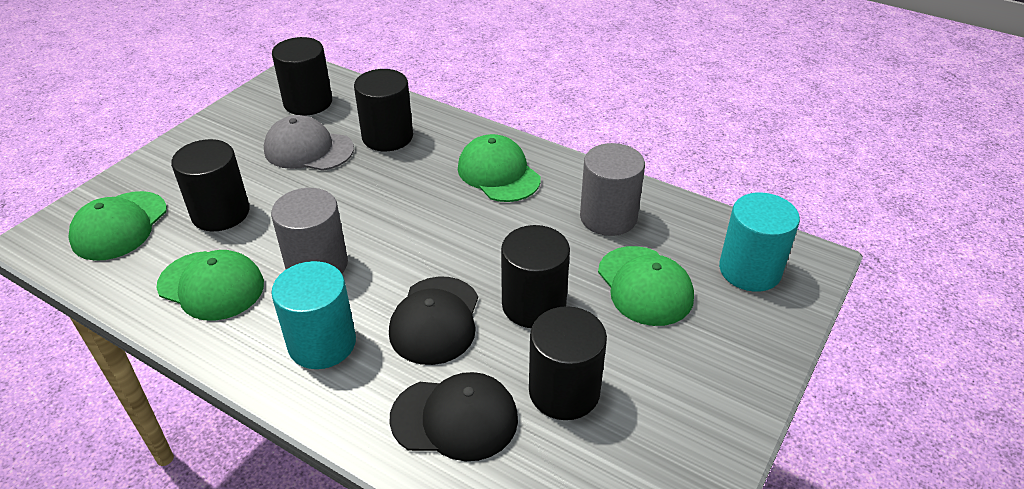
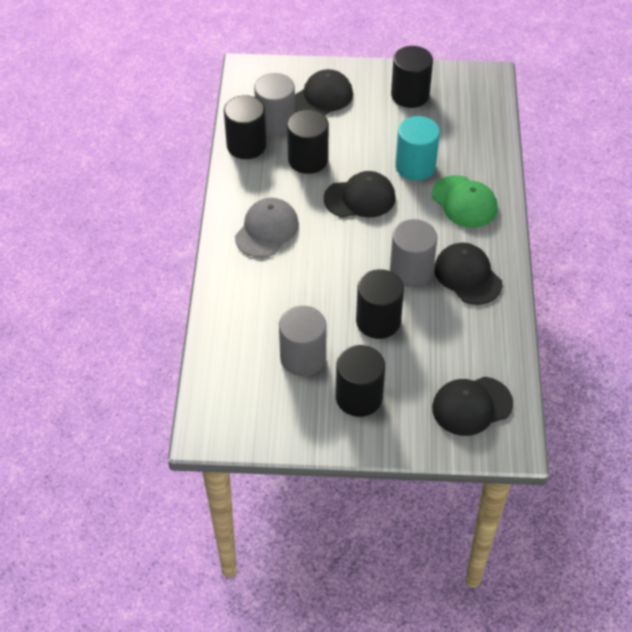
black cap: [389,276,478,365] [389,372,518,461] = 2 -> [295,69,353,116] [324,171,396,217] [432,377,513,436] [434,243,502,305] = 4
green cap: [68,191,167,261] [157,250,264,321] [458,134,541,202] [598,246,694,326] = 4 -> [432,175,498,228] = 1
grey cylinder: [271,188,348,273] [580,143,645,236] = 2 -> [254,73,295,136] [279,306,326,376] [390,219,437,287] = 3
turquoise cylinder: [271,261,356,369] [719,193,800,292] = 2 -> [395,116,440,181] = 1

